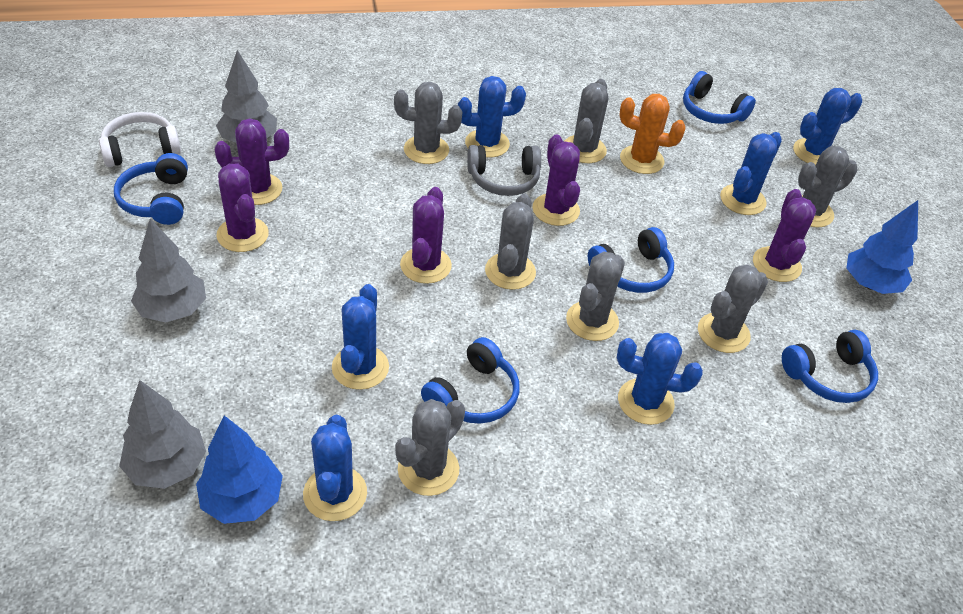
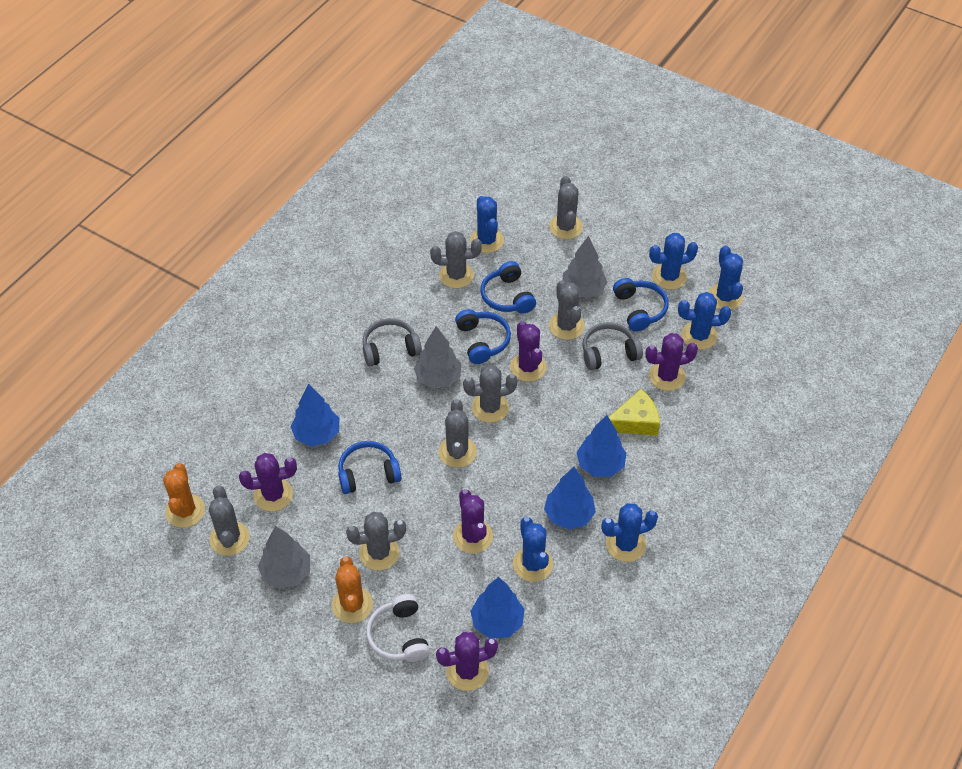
blue headphones: [114,153,188,225] [421,337,519,424] [588,227,674,293] [683,71,756,124] [782,330,878,403] = 5 -> [338,441,401,494] [455,309,511,364] [480,261,536,314] [613,278,669,332] = 4
blue tree: [196,415,283,524] [846,200,918,294] = 2 -> [290,383,339,446] [470,577,525,638] [544,467,596,530] [577,415,626,477] = 4
grey headphones: [467,145,541,196] = 1 -> [362,318,422,366] [583,322,643,370] = 2
orange cactus: [619,94,686,174] = 1 -> [163,463,205,528] [332,557,373,623] = 2
yellow cheese: none = 0 -> [609,389,660,435] = 1

